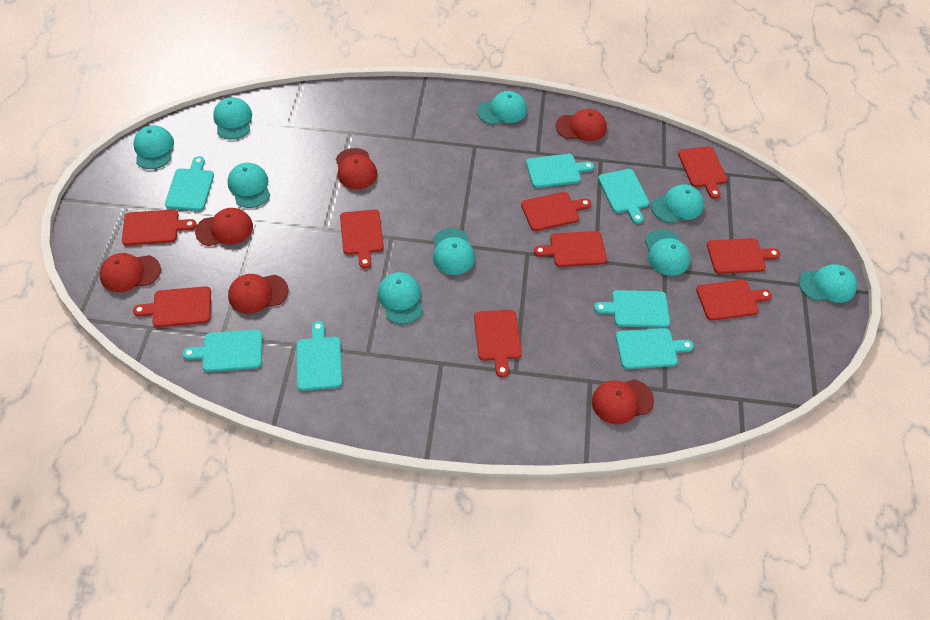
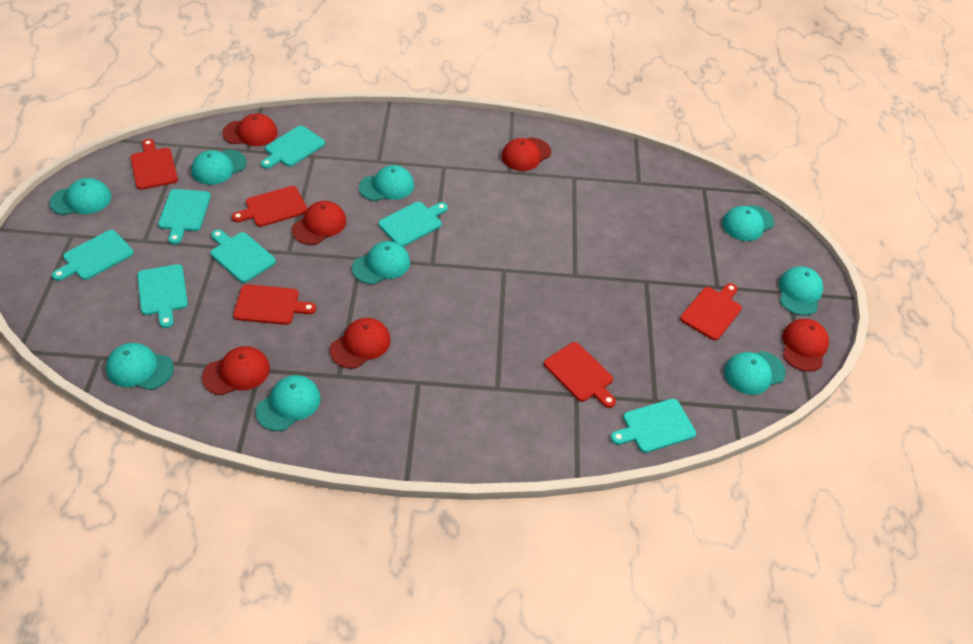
red cutting board: [122,209,197,245] [133,286,211,327] [340,209,384,269] [474,310,522,377] [521,192,591,231] [534,231,607,267] [678,146,727,199] [696,280,772,321] [707,238,780,274] = 9 -> [130,139,178,190] [232,186,307,227] [233,284,316,325] [544,342,616,408] [680,283,742,340] = 5

